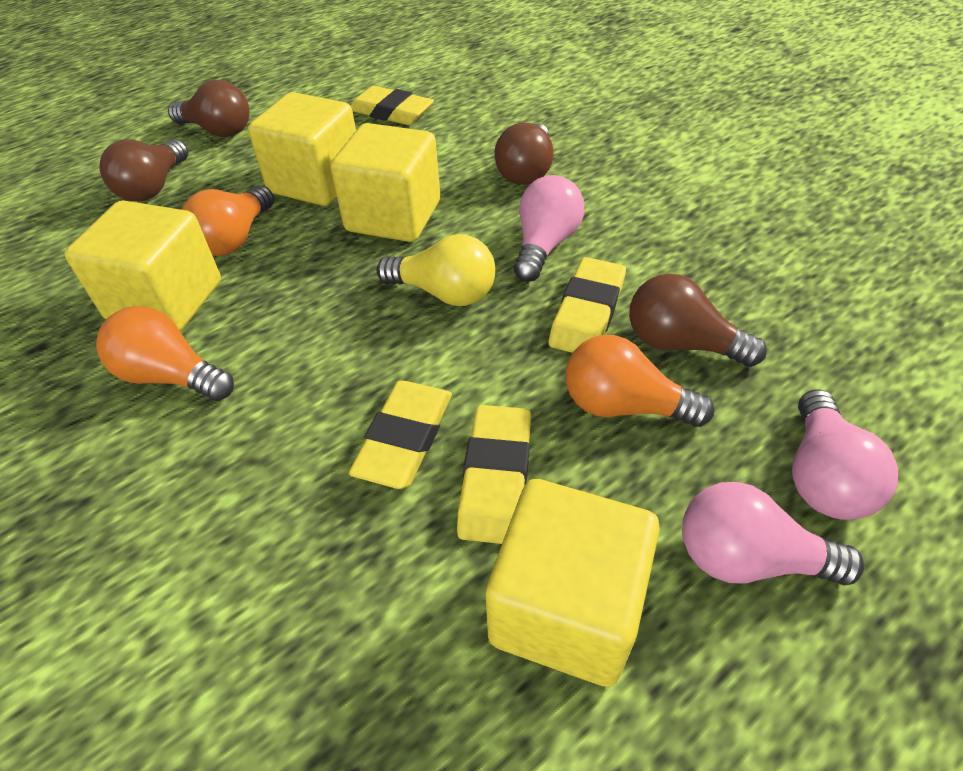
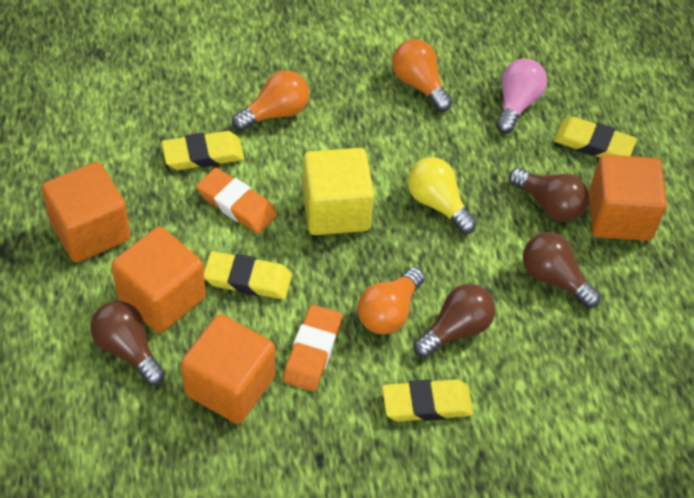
orange cube: none = 0 -> [41,162,131,262] [111,227,206,333] [181,314,275,424] [589,155,667,241] = 4
orange eraser: none = 0 -> [196,168,277,234] [283,305,342,391] = 2
pink light bulb: [514,175,584,282] [682,482,864,585] [792,389,898,520] = 3 -> [496,59,547,134] = 1
yellow cube: [65,200,221,331] [248,92,356,206] [331,123,440,242] [486,479,660,687] = 4 -> [302,148,374,235] = 1

